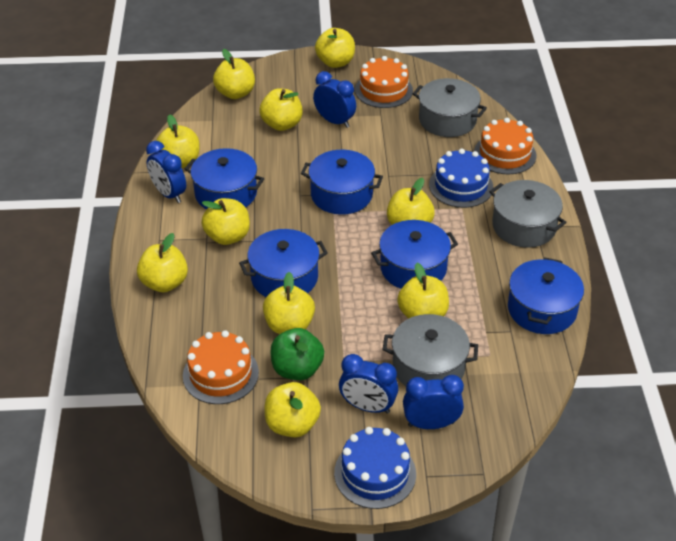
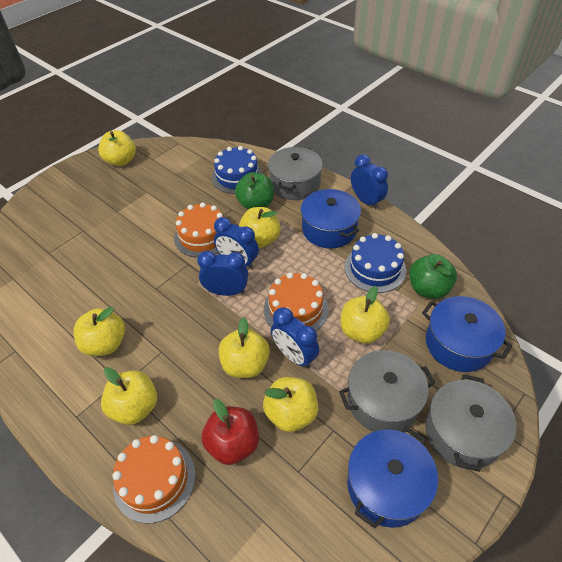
blue pot: [185,148,264,209] [239,229,328,297] [301,150,383,215] [371,220,458,289] [508,257,584,334] = 5 -> [301,189,361,248] [347,427,438,528] [422,296,512,372] = 3
green apple: [270,328,324,380] = 1 -> [235,172,274,210] [409,254,457,299] = 2
red apple: none = 0 -> [202,399,259,465] = 1
yellow apple: [137,233,188,292] [156,114,199,168] [201,198,250,245] [213,49,255,99] [259,89,303,131] [263,272,315,334] [265,382,321,437] [315,28,355,68] [387,178,435,225] [397,263,449,319] = 10 -> [74,307,125,356] [98,130,136,166] [101,367,157,425] [219,317,270,378] [239,207,281,248] [263,377,318,432] [341,286,390,344] = 7

